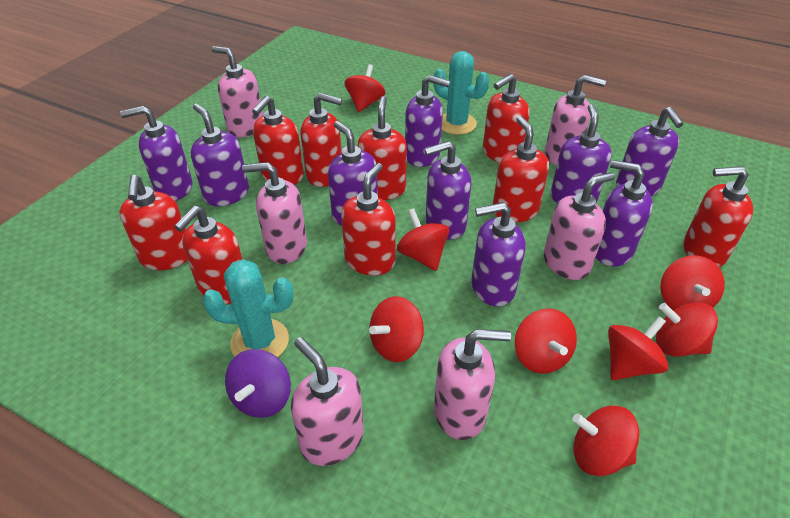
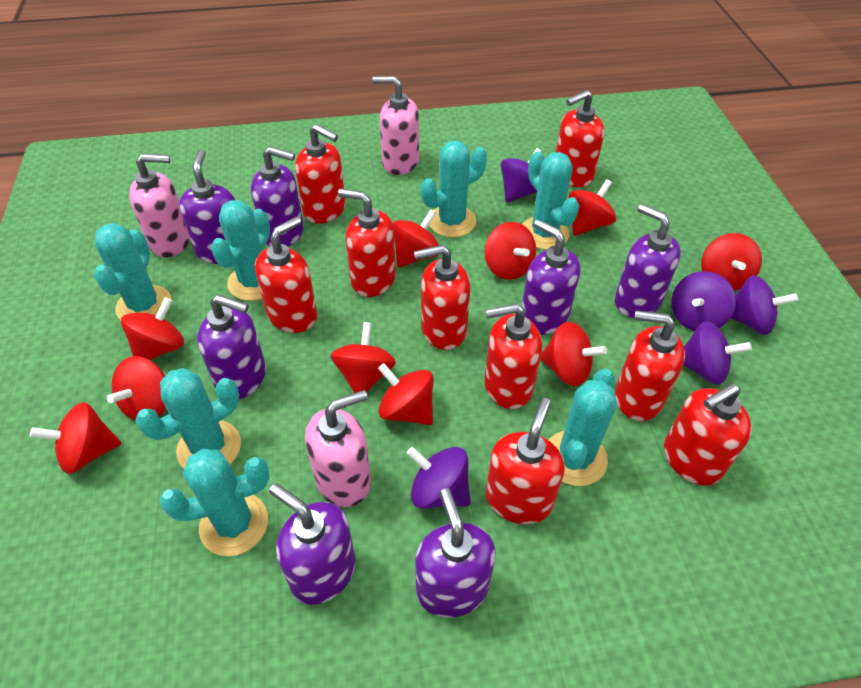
pink soap dispenser: [212,46,263,137] [242,162,307,264] [291,337,364,466] [434,329,511,440] [544,172,615,280] [545,75,606,166] = 6 -> [129,154,190,257] [305,390,371,507] [372,76,419,175] = 3
purple soap dispenser: [120,106,192,201] [191,103,249,206] [328,121,378,226] [405,75,450,167] [424,141,471,240] [471,202,526,306] [551,104,612,203] [596,160,653,267] [616,107,683,196] = 9 -> [179,150,235,264] [197,294,266,399] [251,146,304,246] [269,483,355,605] [415,488,496,618] [521,219,581,335] [615,204,681,318] = 7
purple spinning top: [225,349,291,418] = 1 -> [407,447,470,509] [501,148,542,203] [672,271,736,331] [683,321,752,385] [731,275,798,335] = 5
red spinning top: [344,64,385,112] [369,296,424,362] [397,208,450,271] [515,308,577,374] [572,406,639,476] [608,316,668,380] [656,302,718,357] [661,255,725,310] = 8 -> [30,402,121,474] [107,356,166,420] [121,297,184,360] [330,322,396,393] [378,363,434,425] [393,209,439,268] [484,222,536,280] [540,322,607,386] [568,179,616,236] [701,233,762,291] = 10
turquoise cactus: [202,259,293,357] [434,51,489,135] = 2 -> [94,223,171,320] [135,368,241,469] [160,449,270,556] [211,200,270,301] [421,140,487,238] [522,152,579,250] [549,369,616,486] = 7

